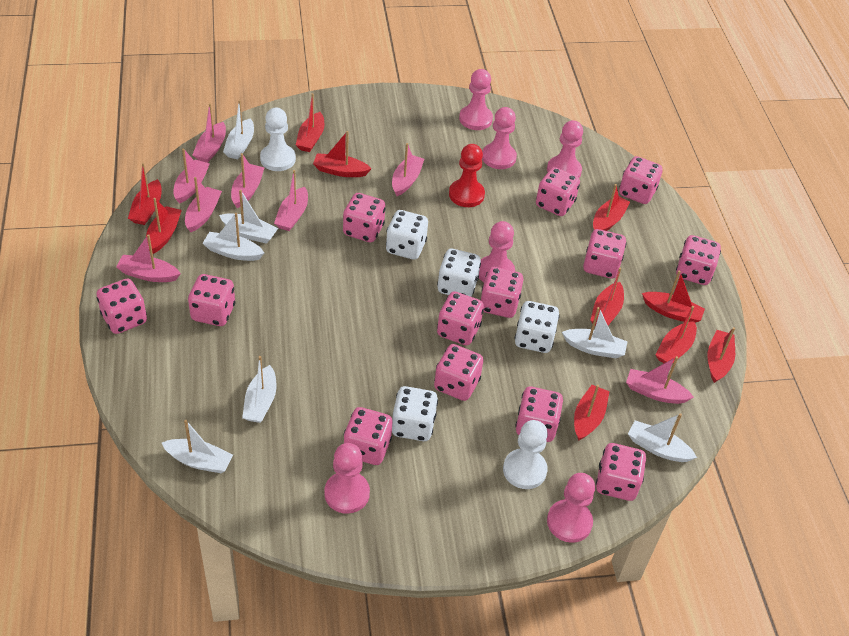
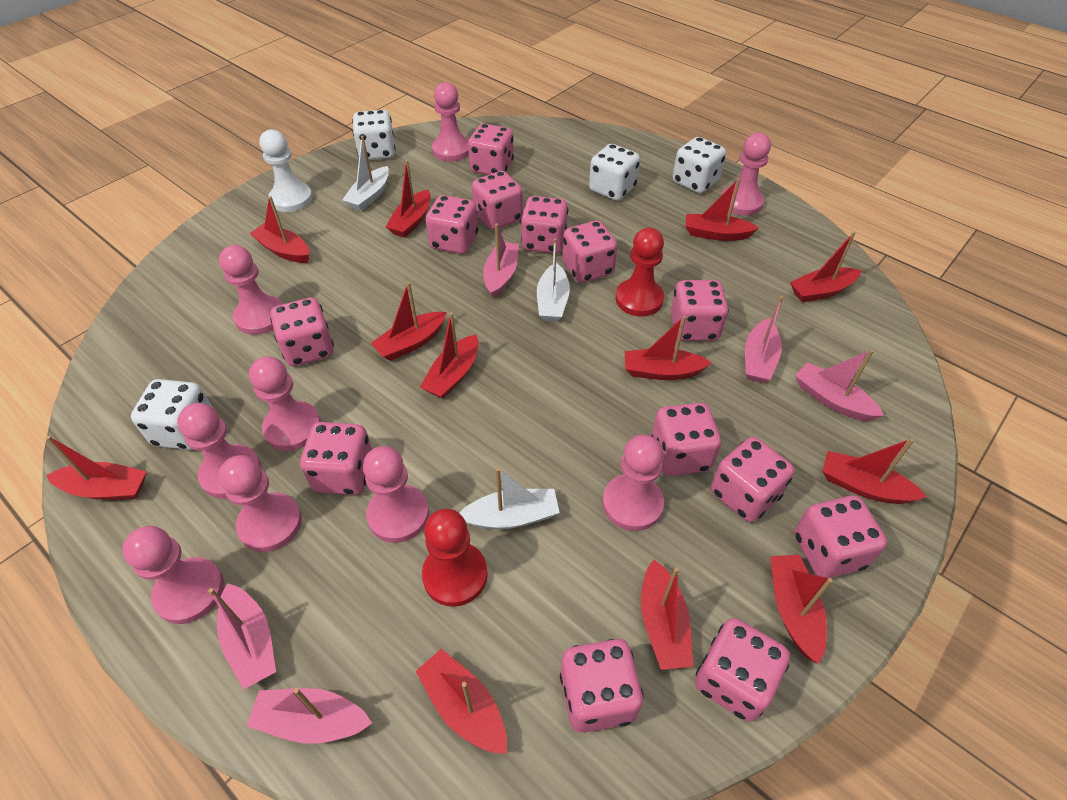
pink boat: [116,234,181,282] [173,149,210,204] [185,177,222,232] [193,103,226,163] [231,153,264,208] [274,170,308,231] [392,143,424,196] [626,356,694,404] = 8 -> [208,583,276,690] [247,688,372,744] [483,223,519,298] [745,296,783,383] [795,349,884,421] = 5
pink pawn: [324,443,370,514] [459,69,493,130] [479,221,515,282] [482,107,517,169] [547,120,583,178] [547,473,595,543] = 6 -> [122,526,224,624] [177,403,261,499] [218,455,302,552] [219,245,282,335] [249,356,321,451] [363,446,429,543] [432,82,469,161] [602,435,664,531] [722,133,771,216] = 9
red boat: [128,163,161,225] [146,198,182,254] [296,93,324,152] [313,131,372,177] [574,385,610,441] [590,267,624,326] [593,184,630,231] [642,271,705,323] [655,306,697,363] [707,327,735,383] = 10 -> [46,436,147,500] [249,196,309,263] [371,282,447,361] [386,160,431,238] [415,649,507,754] [420,312,478,399] [624,316,712,380] [641,560,693,670] [686,178,759,241] [770,555,833,664] [790,232,862,302] [823,438,927,504] = 12
red pawn: [449,144,485,207] = 1 -> [422,509,488,607] [615,228,664,316] = 2
white boat: [162,420,233,473] [202,213,264,261] [219,190,278,244] [223,100,254,159] [242,356,276,423] [562,307,627,358] [628,413,697,462] = 7 -> [342,136,389,211] [460,468,560,529] [537,238,570,322] = 3
white pawn: [260,108,296,171] [503,420,548,489] = 2 -> [260,129,313,212] = 1

